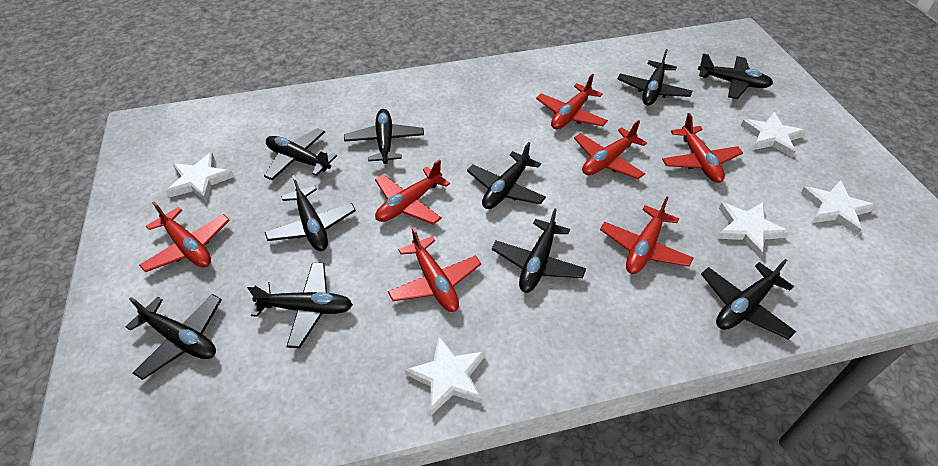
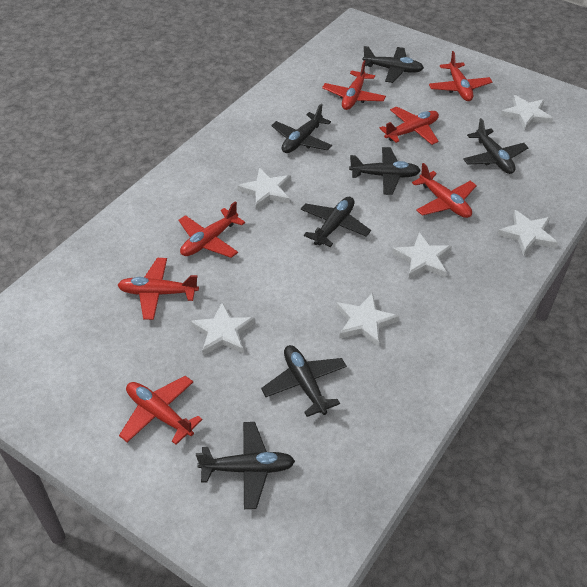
black plane: [125,294,222,380] [247,262,353,348] [264,128,337,180] [265,175,356,251] [344,109,424,164] [467,142,546,209] [492,208,586,293] [618,49,692,106] [698,53,773,99] [701,259,796,340] = 10 -> [196,422,295,509] [261,345,347,417] [271,104,332,153] [301,197,371,247] [349,147,421,195] [363,46,424,83] [463,118,529,174] = 7
white star: [166,152,234,202] [405,336,485,415] [717,202,790,258] [741,112,806,157] [801,180,876,235] = 5 -> [190,302,255,355] [238,168,291,210] [337,293,399,347] [392,232,452,278] [497,210,558,256] [501,95,553,131] = 6

